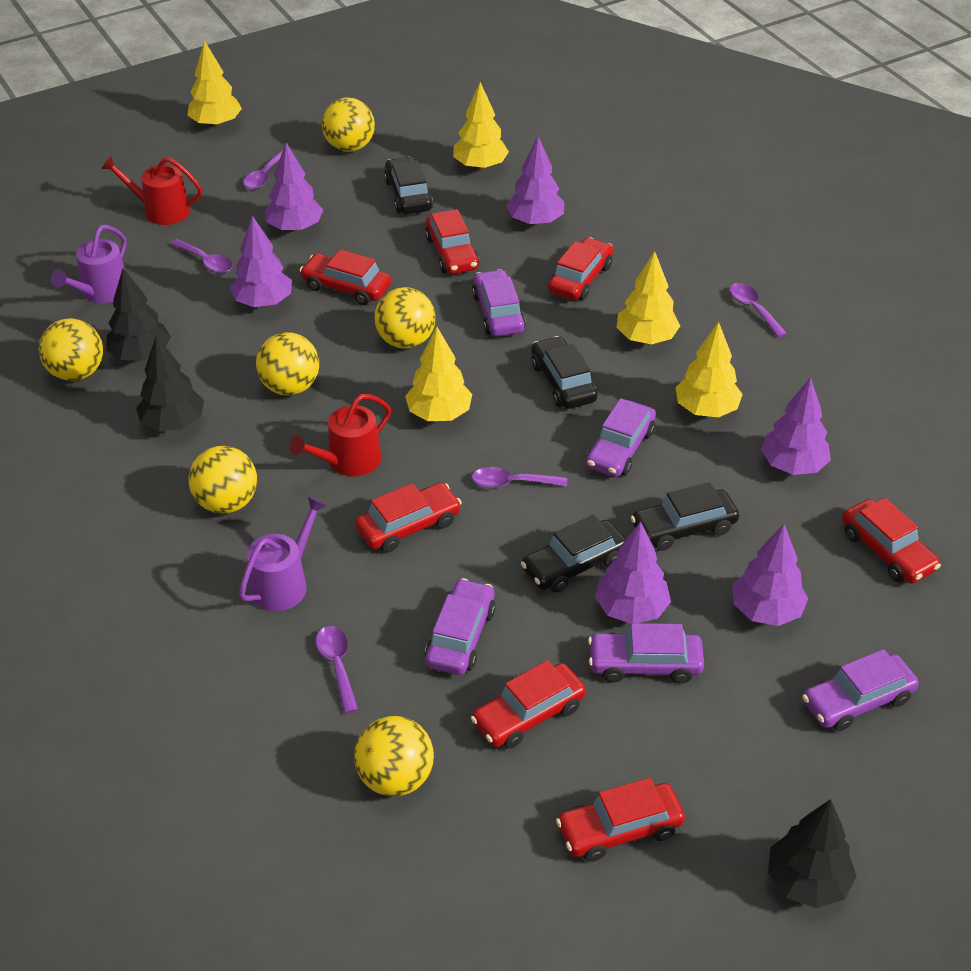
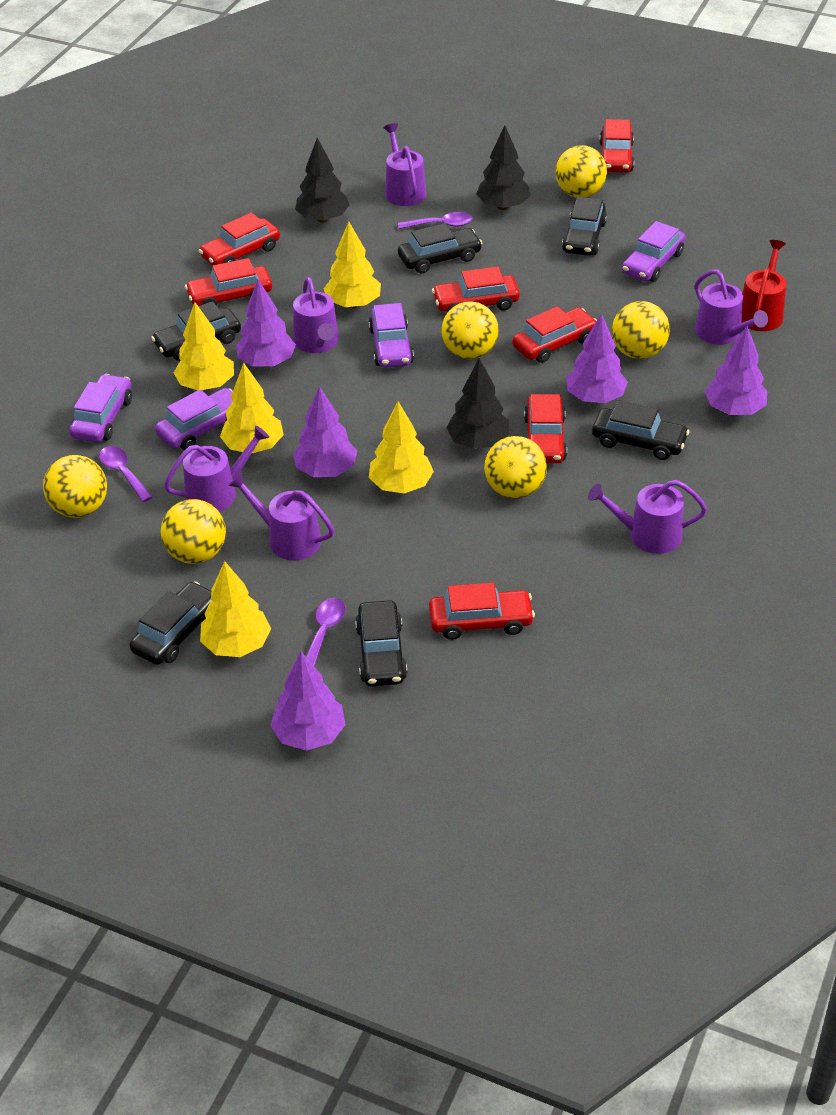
black car: [384,156,433,214] [521,515,626,593] [531,336,597,409] [631,482,739,551] = 4 -> [130,581,211,665] [151,301,241,361] [355,600,407,686] [398,223,482,273] [562,197,607,256] [592,400,689,460] = 6
purple car: [425,578,496,675] [472,269,526,336] [586,398,656,477] [588,623,704,684] [802,649,919,731] = 5 -> [69,374,132,442] [155,388,233,450] [368,303,414,368] [622,221,685,282] = 4
purple spoon: [170,239,233,273] [243,149,283,190] [316,626,359,714] [472,467,567,488] [730,283,787,338] = 5 -> [99,446,152,502] [306,598,346,667] [398,212,473,229] = 3
purple tree: [230,215,292,307] [265,143,323,232] [506,137,564,226] [595,521,671,624] [733,524,808,626] [761,377,831,475] = 6 -> [236,280,296,367] [270,652,345,751] [293,386,357,477] [566,313,628,403] [705,325,767,415] = 5
purple watering can: [51,225,127,303] [239,497,327,611] = 2 -> [164,426,269,512] [228,472,334,561] [293,277,339,353] [383,123,426,206] [588,480,707,554] [695,270,768,345] = 6
red watering can: [101,156,202,225] [289,394,391,477] = 2 -> [742,240,786,331] = 1

